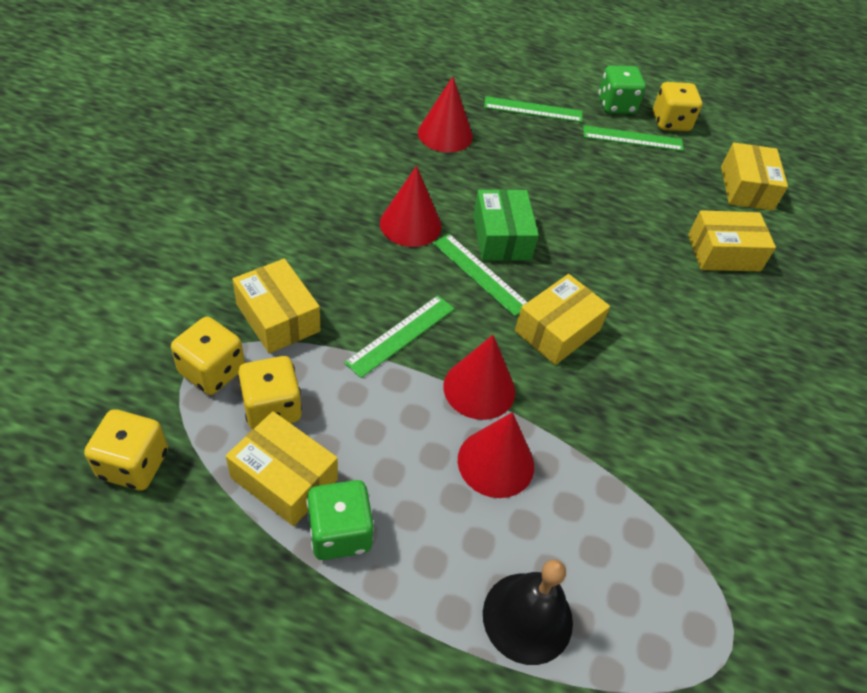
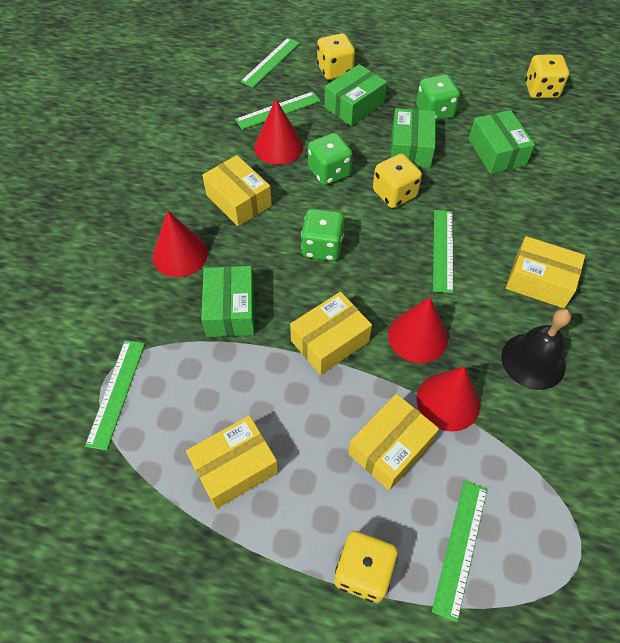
green box: [473,189,539,261] = 1 -> [201,266,255,337] [324,64,387,126] [390,108,436,168] [469,110,535,174] = 4
green dice: [306,480,374,560] [598,65,646,114] = 2 -> [301,209,344,261] [308,133,353,185] [416,74,460,121] = 3
green ruler: [344,295,454,378] [433,234,527,316] [484,96,583,122] [583,125,684,151] = 4 -> [85,340,145,450] [235,91,320,130] [240,38,300,88] [432,481,487,622] [433,210,453,293] = 5

